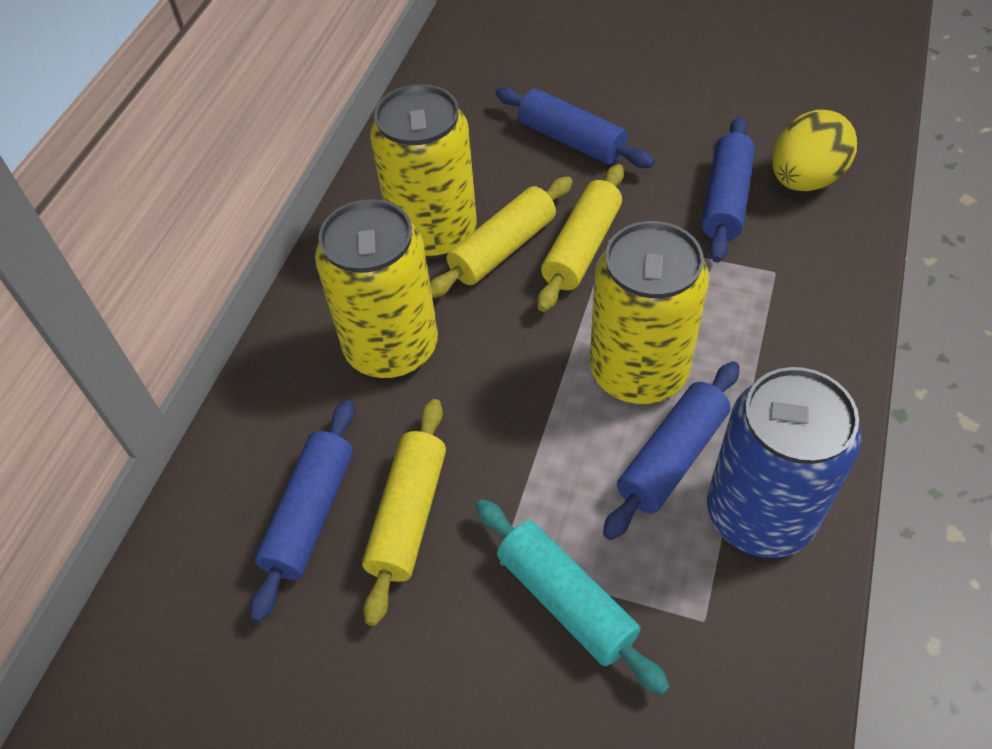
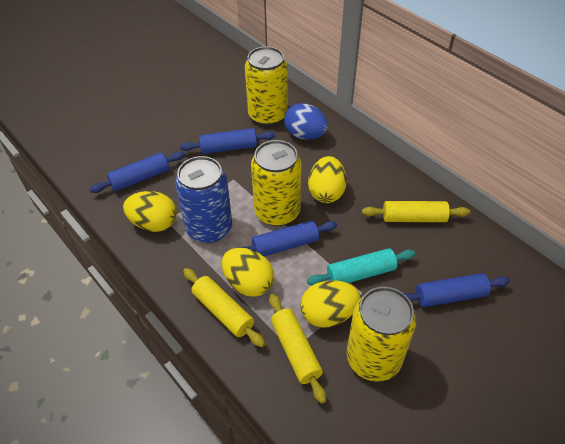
blue egg: none = 0 -> [284,103,328,140] = 1
yellow egg: [772,110,857,191] = 1 -> [123,191,177,232] [222,248,274,297] [300,280,360,328] [308,156,347,203] = 4

